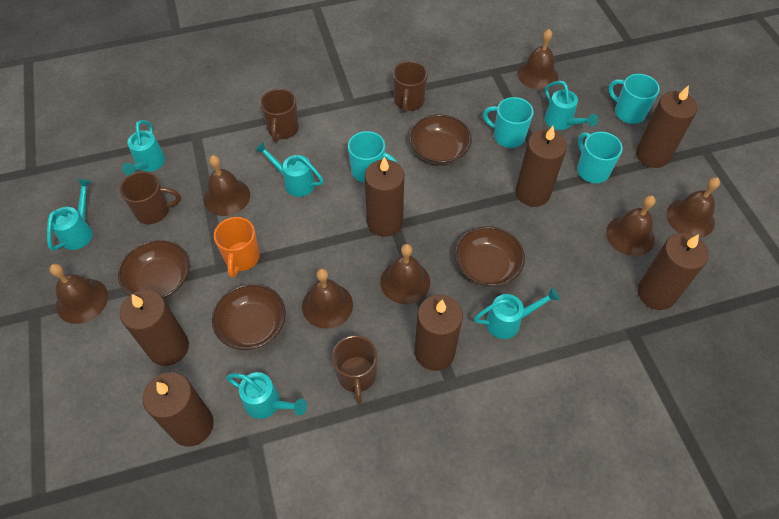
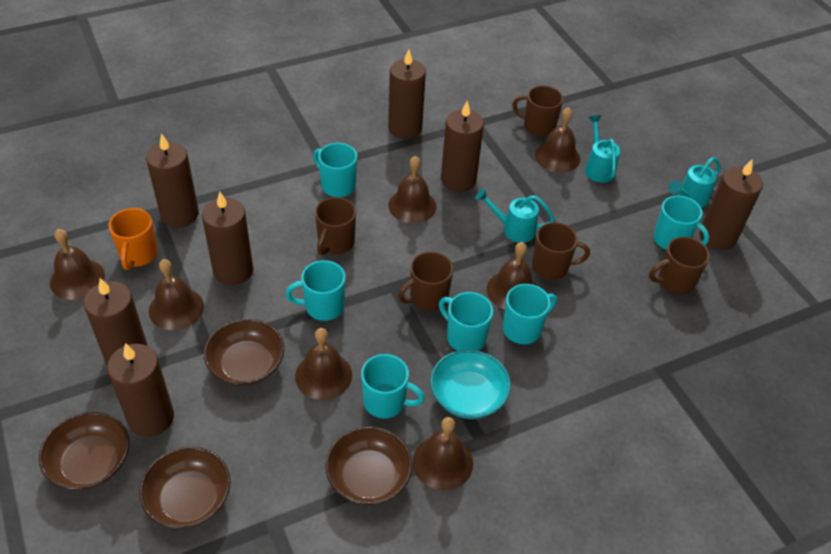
brown mug: [120,171,181,224] [260,89,299,142] [332,335,377,404] [393,61,428,113] = 4 -> [315,197,356,255] [398,252,453,311] [512,86,564,137] [532,222,590,280] [649,237,710,295] = 5
turquoise bowl: none = 0 -> [430,349,511,419] = 1
turquoise mug: [348,131,397,183] [483,97,534,148] [577,132,623,183] [608,74,660,124] = 4 -> [285,260,346,321] [313,143,357,197] [361,354,425,418] [439,292,493,351] [503,284,557,344] [653,196,709,250] = 6
turquoise watering can: [47,178,93,250] [122,120,165,176] [226,372,307,419] [255,141,324,197] [474,287,560,339] [545,81,598,130] = 6 -> [475,189,555,243] [585,115,620,183] [668,157,721,208] = 3

